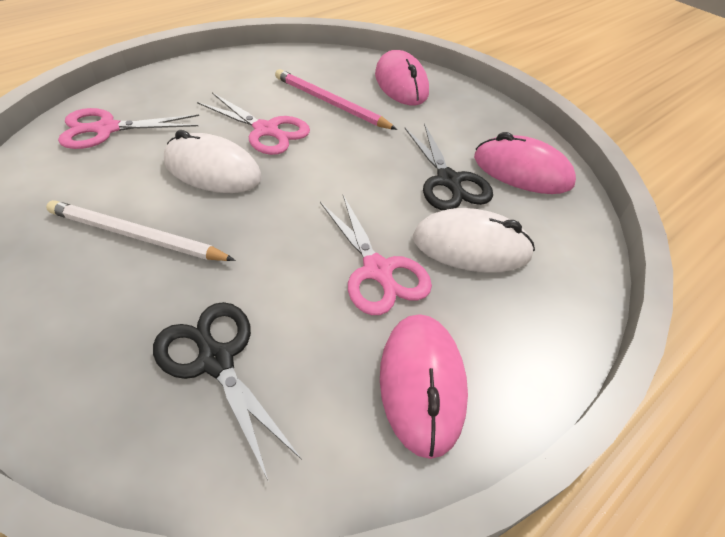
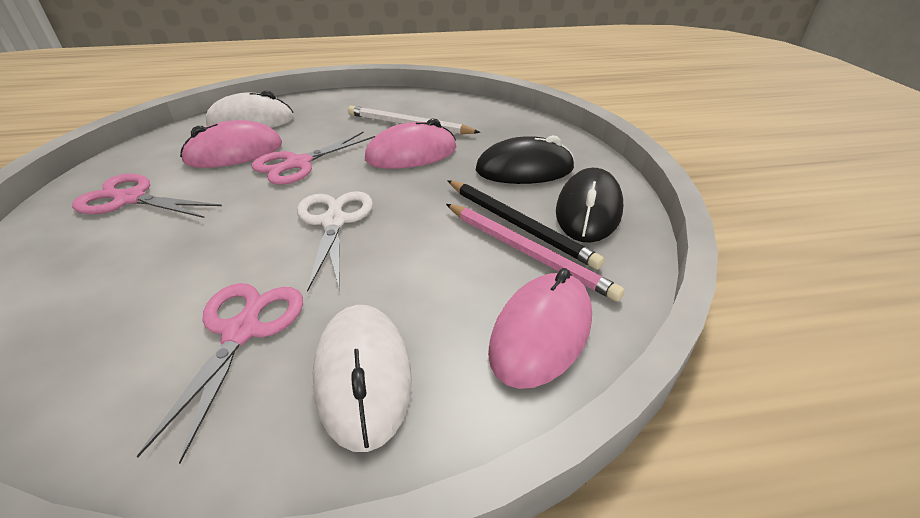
black mouse: none = 0 -> [476,135,575,184] [556,168,623,243] = 2
black pencil: none = 0 -> [447,180,605,270] = 1
black scissors: [153,302,302,482] [405,123,493,210] = 2 -> none = 0
white scissors: none = 0 -> [297,191,373,292] = 1

